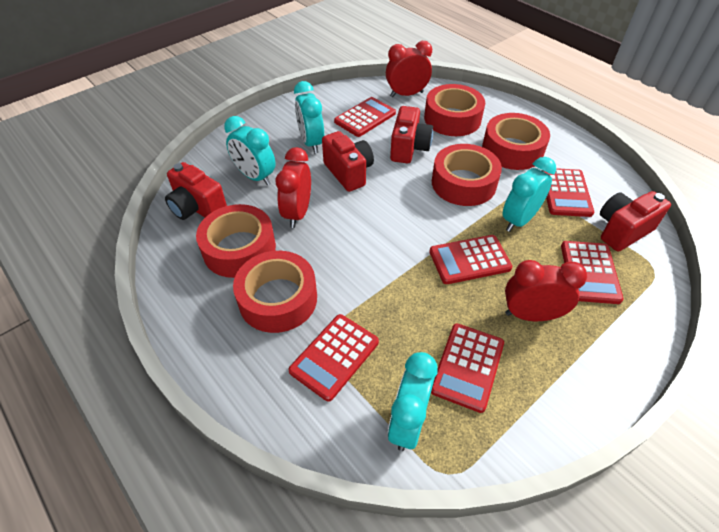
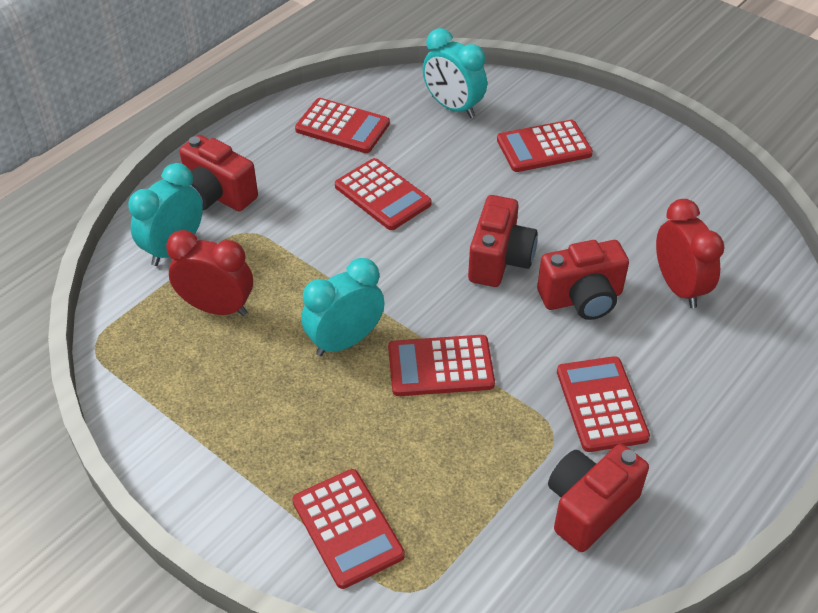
red clock: [276,147,311,228] [386,41,432,97] [505,260,587,321] = 3 -> [166,230,253,316] [656,199,724,308] = 2
red tape: [196,204,276,278] [233,251,317,333] [424,84,485,136] [432,144,502,206] [482,113,550,170] = 5 -> none = 0
turquoise clock: [224,116,276,185] [294,81,324,153] [388,352,438,451] [502,157,556,232] = 4 -> [128,163,203,266] [301,258,385,356] [422,28,487,118] = 3

